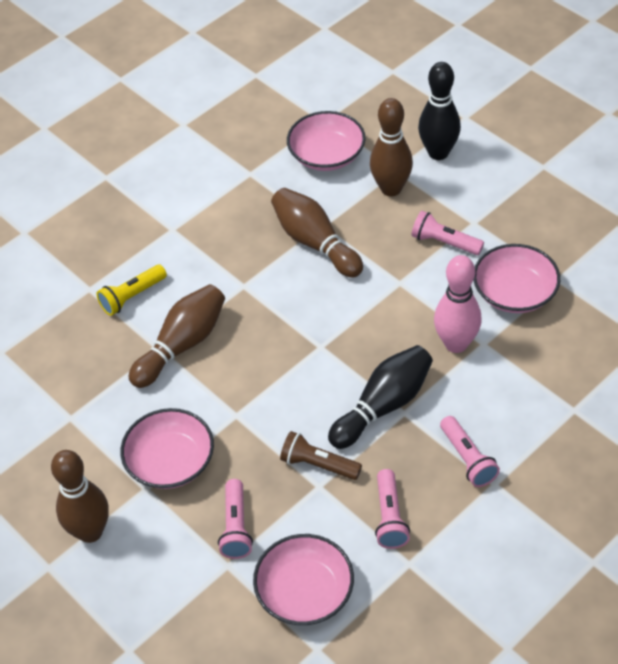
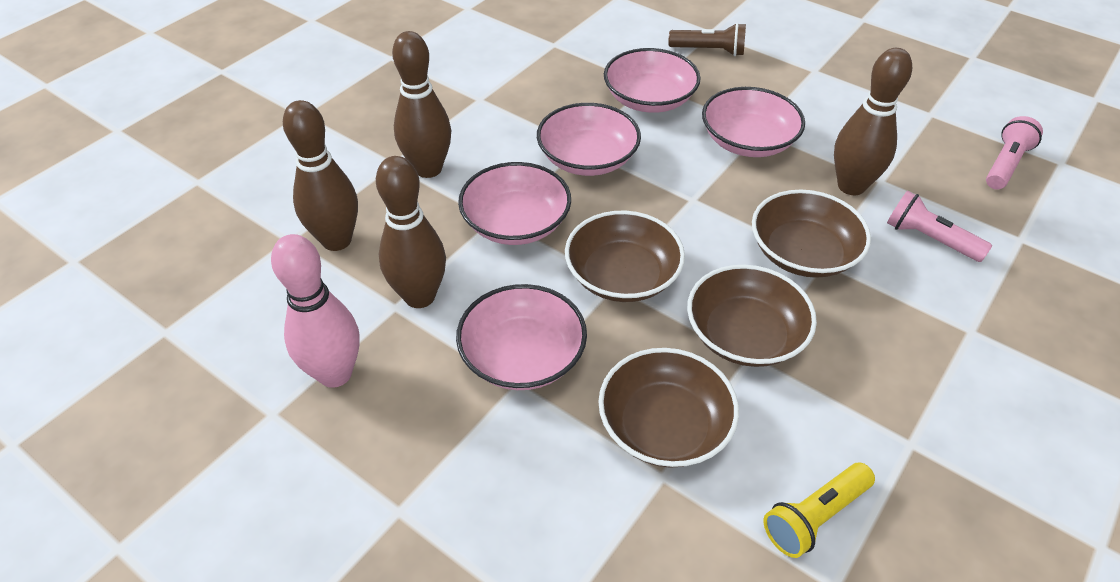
black bowling pin: [328,345,433,449] [418,62,461,160] = 2 -> none = 0
brown bowl: none = 0 -> [565,211,685,302] [598,348,739,468] [687,265,817,367] [752,190,871,278] = 4
pink bowl: [120,408,214,489] [253,534,354,625] [287,111,366,171] [474,244,560,313] = 4 -> [456,284,587,390] [458,162,571,245] [537,103,641,176] [604,48,700,113] [702,87,805,157] = 5
pink flashlight: [218,479,253,559] [375,469,410,549] [411,211,484,255] [440,416,500,487] = 4 -> [887,191,992,262] [986,116,1043,189] = 2

